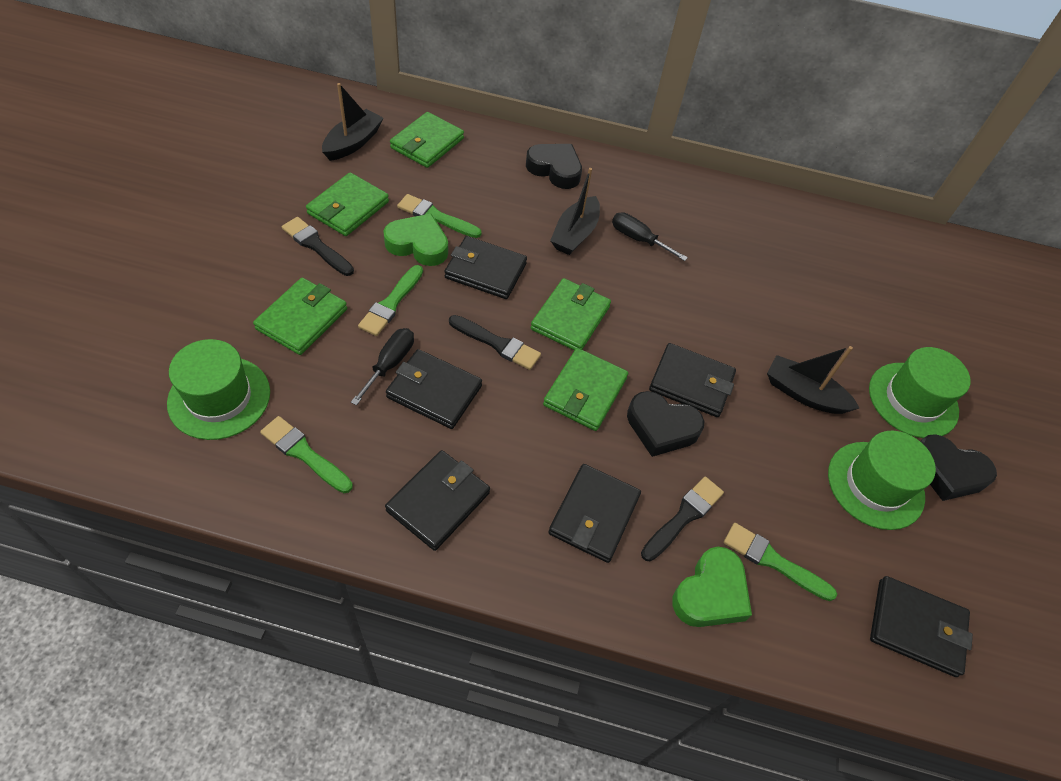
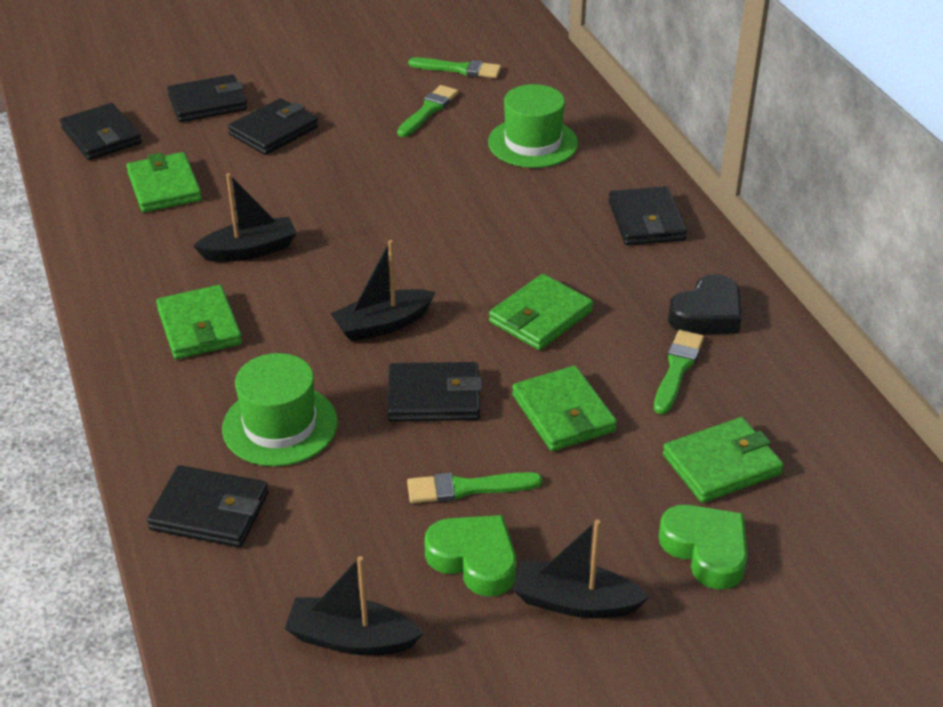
black boat: [322,83,384,161] [550,168,600,255] [767,346,859,414] = 3 -> [193,173,297,262] [285,556,424,655] [330,240,436,342] [513,520,649,618] = 4
black brush: [282,217,354,276] [449,315,541,370] [641,477,724,561] = 3 -> none = 0
black heart: [526,144,582,189] [627,391,704,457] [920,434,997,501] = 3 -> [668,274,741,334] = 1
black screwdriver: [351,328,414,405] [612,212,688,261] = 2 -> none = 0
green hat: [167,339,270,440] [828,431,936,530] [869,347,971,438] = 3 -> [222,353,338,466] [488,84,578,168] = 2

